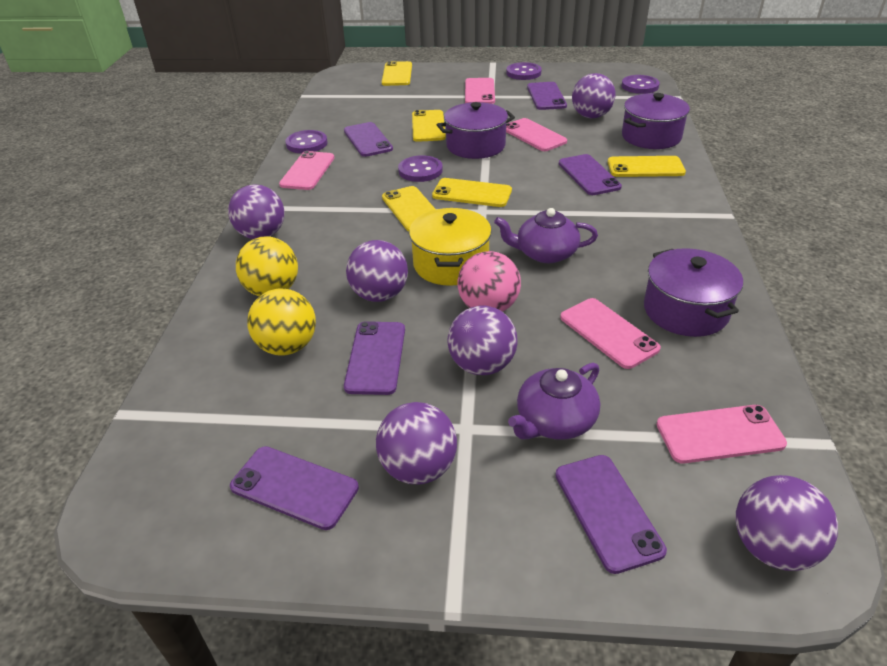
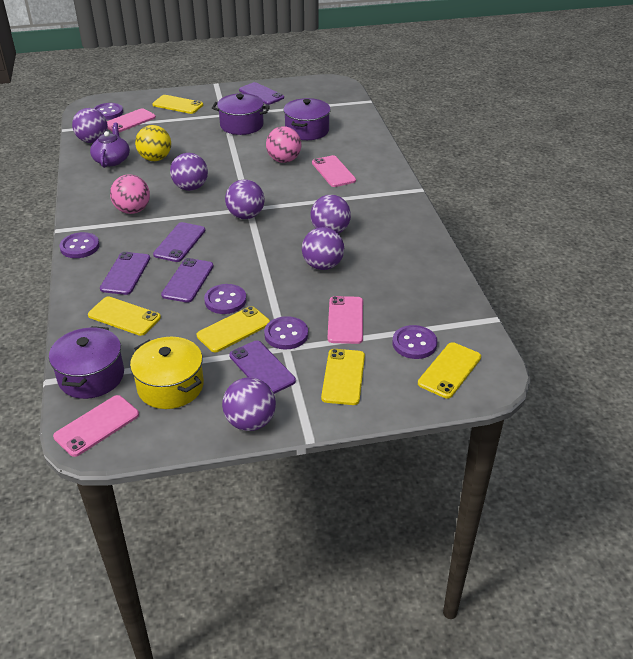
pink ball: [457,251,521,312] = 1 -> [110,174,150,214] [266,126,301,163] = 2
pink phone: [279,151,335,190] [465,78,495,104] [506,118,567,151] [560,298,661,369] [656,405,787,463] = 5 -> [53,395,139,457] [107,108,156,132] [312,155,356,187] [328,296,363,344] = 4
purple button: [285,130,327,153] [398,155,443,182] [506,62,542,80] [621,75,660,94] = 4 -> [59,232,100,258] [93,103,123,120] [204,284,247,314] [264,316,308,349] [392,325,437,359] = 5
purple phone: [230,446,359,530] [344,122,393,157] [344,321,405,395] [527,82,567,110] [555,455,667,574] [559,154,622,195] = 6 -> [100,252,150,295] [153,222,205,262] [161,258,214,303] [229,341,296,394] [239,82,284,105] = 5
purple teapot: [494,208,598,263] [508,363,600,440] = 2 -> [90,122,130,168] = 1
yellow ball: [236,236,298,296] [247,289,316,356] = 2 -> [135,125,171,161] = 1

